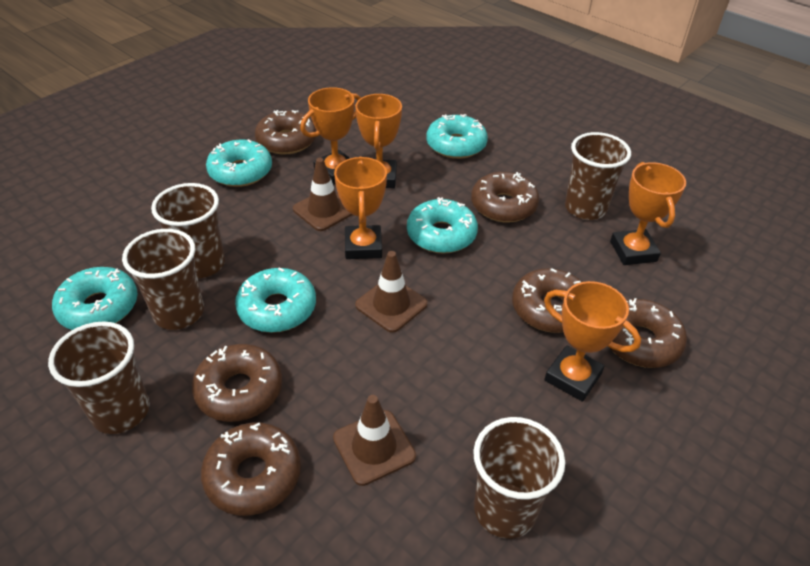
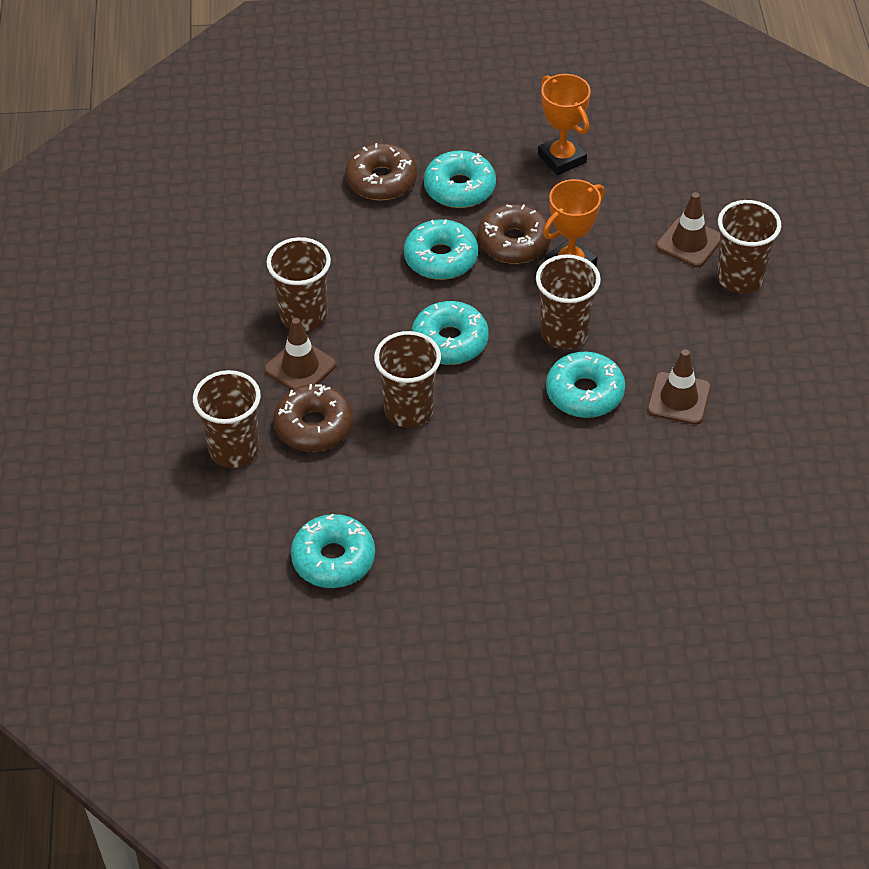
brown donut: [192,344,283,422] [201,423,301,516] [255,110,316,155] [471,172,539,223] [512,268,582,333] [610,298,687,368] = 6 -> [273,384,353,452] [345,143,417,200] [477,204,551,264] = 3
orange trophy: [300,87,361,185] [334,156,387,259] [355,94,402,188] [544,281,641,402] [610,162,686,265] = 5 -> [538,74,591,175] [543,179,605,266] = 2

